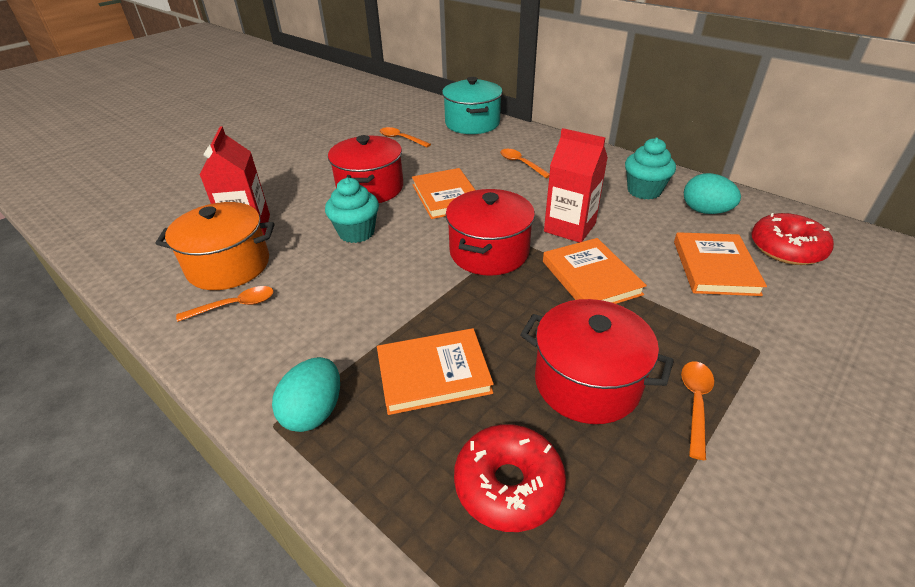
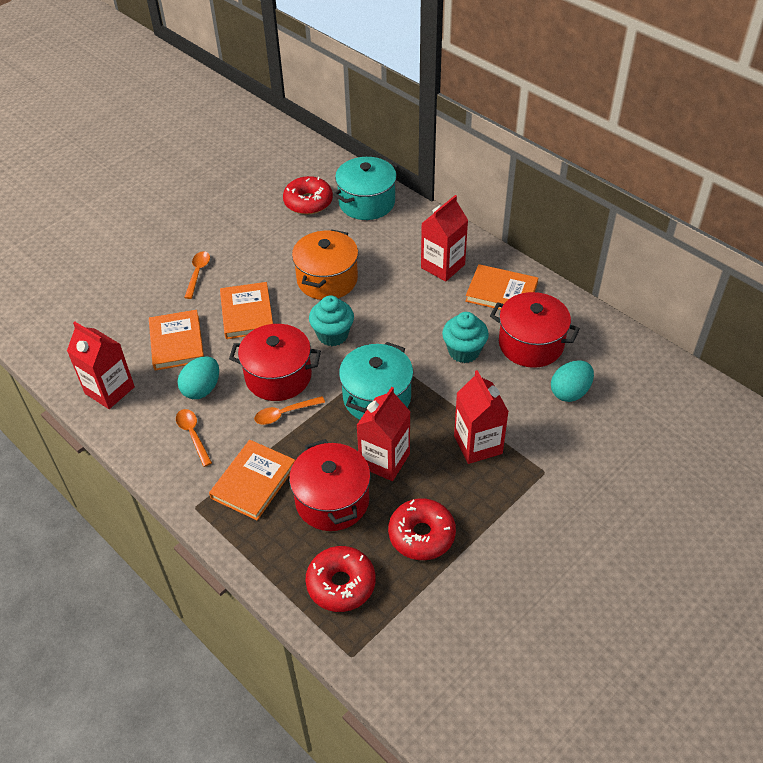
orange spoon: [176,286,274,322] [380,127,431,147] [500,149,549,178] [681,361,714,460] = 4 -> [176,409,212,467] [184,251,210,299] [254,396,325,425] = 3
red carton: [200,126,270,235] [544,128,608,243] = 2 -> [67,322,135,409] [356,387,410,481] [421,195,468,282] [454,370,509,464] = 4
red donut: [454,424,566,532] [751,213,834,265] = 2 -> [283,176,333,215] [305,546,376,612] [388,498,456,560] = 3
turquoise pot: [442,77,503,134] = 1 -> [333,157,398,220] [339,342,413,420] = 2

